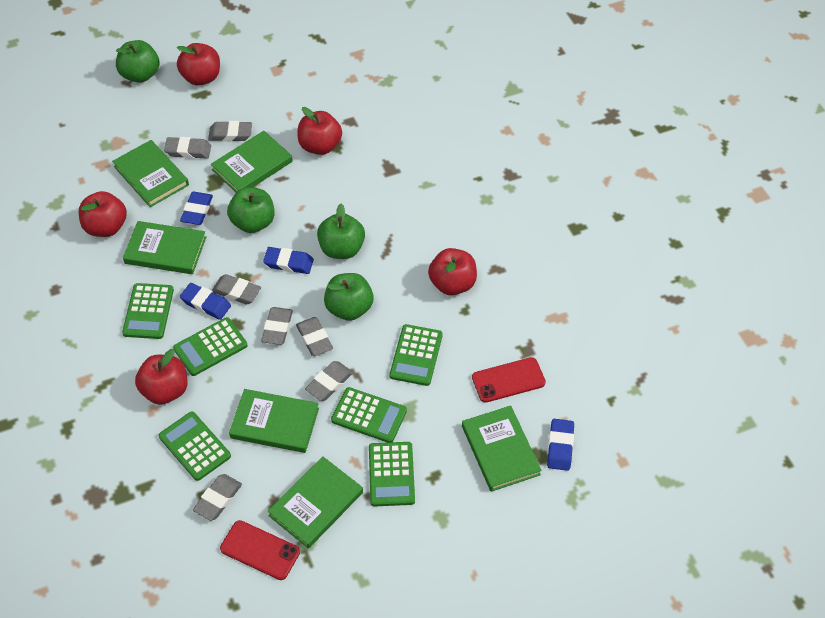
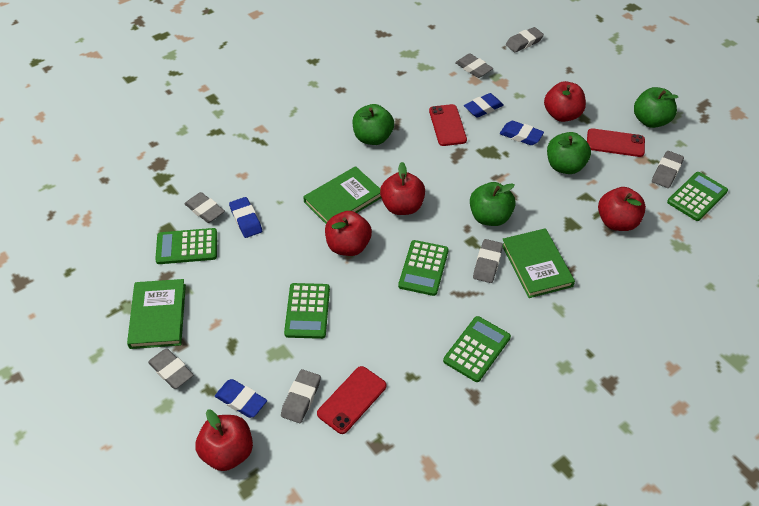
green book: [112,140,189,207] [123,221,206,274] [211,131,293,193] [229,389,319,453] [268,456,363,549] [462,406,541,492] = 6 -> [127,279,186,349] [303,166,381,224] [502,228,575,298] = 3
green calculator: [122,283,174,339] [159,412,231,481] [173,317,247,376] [331,387,407,443] [369,442,415,506] [390,324,443,386] = 6 -> [155,228,217,264] [284,283,330,339] [398,240,449,296] [443,316,511,382] [667,172,728,221] = 5
red phone: [220,520,300,580] [472,357,546,403] = 2 -> [317,366,386,434] [429,104,467,146] [587,128,645,157] = 3

